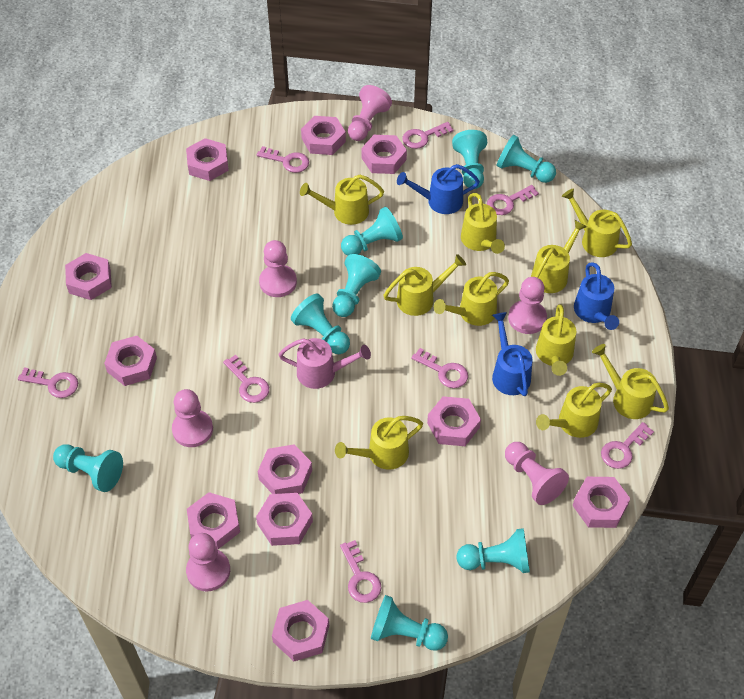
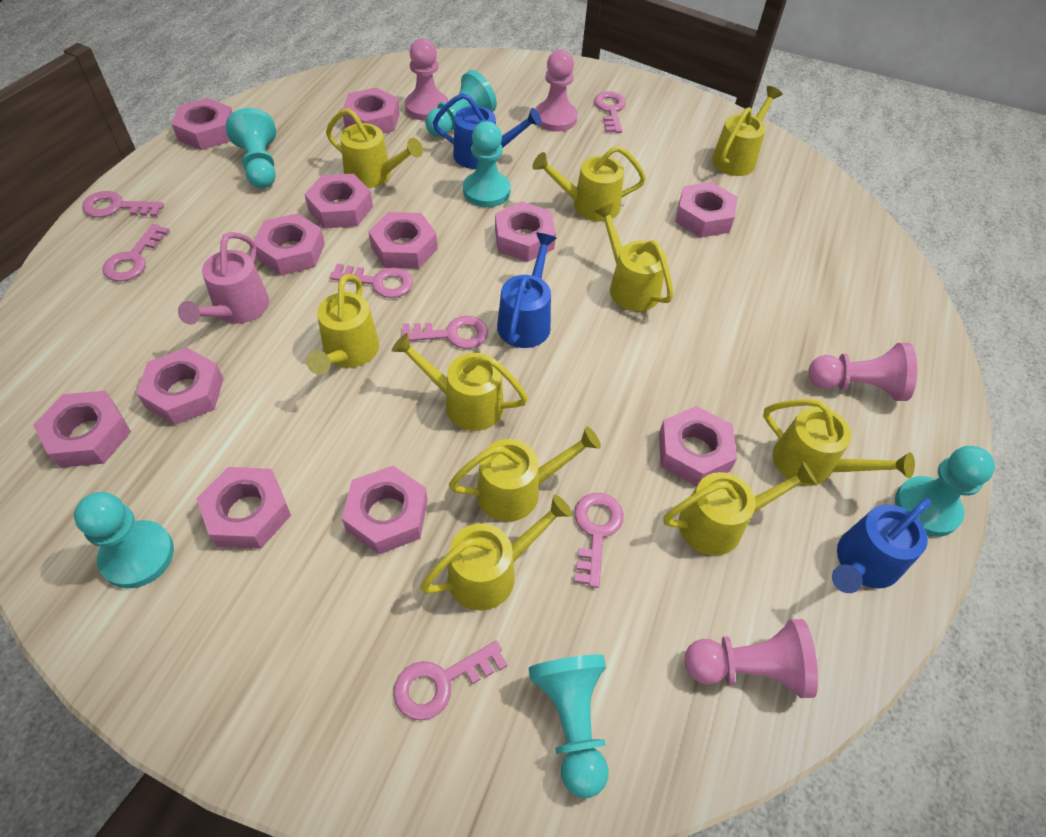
pink key: [18,367,78,398] [223,355,269,403] [257,146,309,173] [340,540,382,603] [402,122,453,149] [411,348,468,388] [487,185,539,215] [601,422,654,469] = 8 -> [82,191,164,218] [103,224,170,282] [330,264,413,298] [394,641,507,721] [401,316,488,349] [574,493,624,588] [594,91,626,133] = 7
pink nut: [65,253,112,300] [104,336,157,386] [186,138,229,181] [187,492,240,549] [256,493,313,546] [258,444,312,494] [272,600,329,661] [301,116,346,155] [361,135,407,174] [427,396,481,446] [573,477,631,528] = 11 -> [33,391,131,468] [136,348,224,425] [172,98,233,150] [197,467,291,549] [254,213,325,275] [304,174,373,228] [342,88,400,134] [342,466,428,555] [368,212,437,269] [495,201,556,262] [659,406,737,486] [675,182,737,238] = 12
pink pawn: [172,389,213,447] [186,533,230,591] [259,240,297,297] [348,85,392,141] [505,442,569,505] [508,277,547,334] = 6 -> [405,38,448,121] [535,50,578,132] [684,619,818,698] [808,343,917,401] = 4
turquoise pawn: [53,444,123,492] [291,294,350,354] [332,254,381,317] [341,207,403,256] [371,595,448,651] [452,130,487,189] [456,528,530,573] [497,135,556,183] = 8 -> [74,492,174,588] [226,108,276,188] [425,70,497,137] [463,121,511,207] [529,654,609,798] [895,446,995,537] = 6

